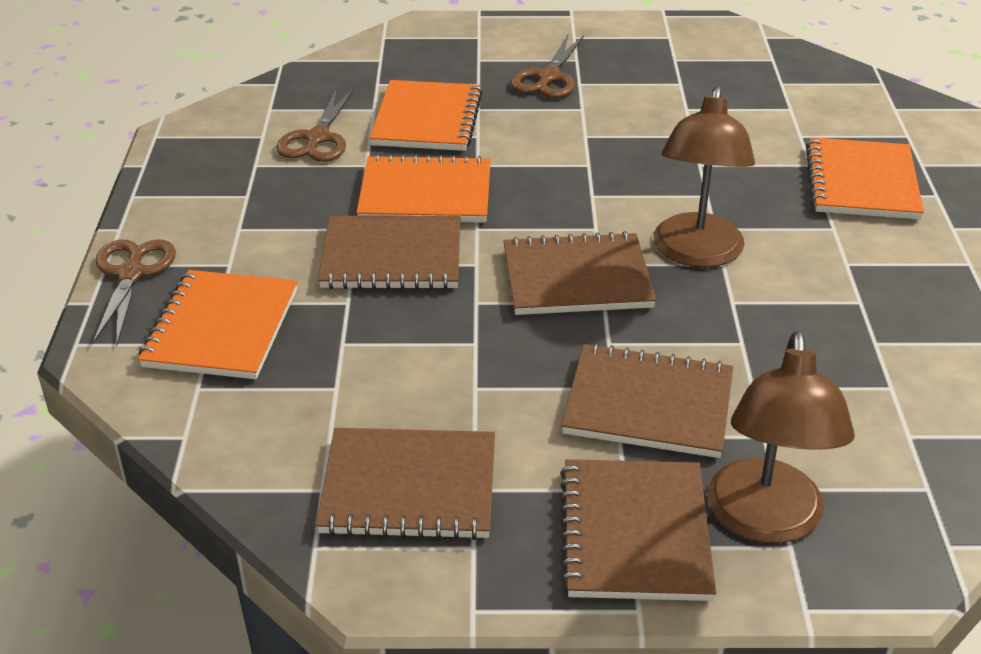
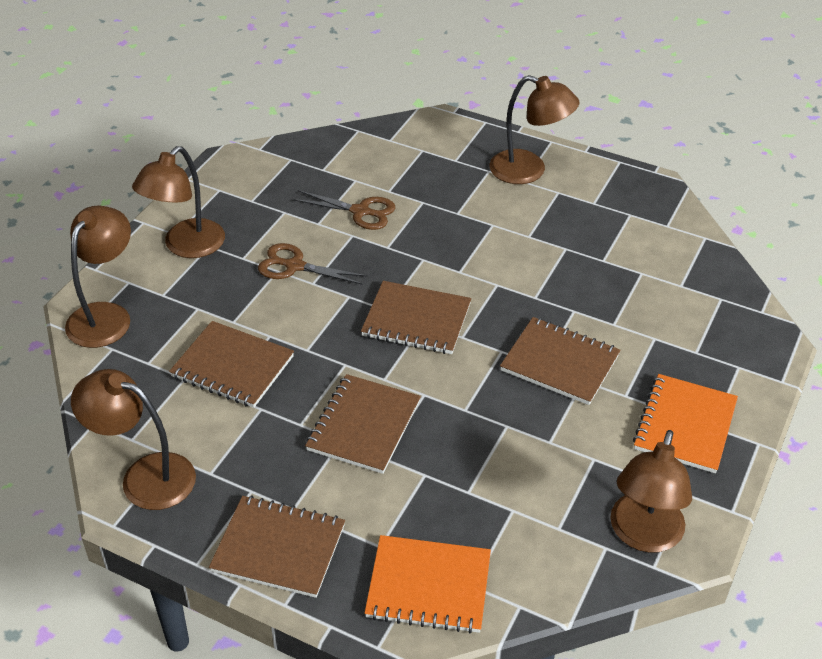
brown lamp: [653,86,755,267] [707,331,855,543] = 2 -> [65,205,131,348] [71,369,196,510] [132,146,225,258] [490,75,579,184] [610,430,692,553] = 5
brown scissors: [93,239,176,345] [276,88,355,162] [511,35,584,98] = 3 -> [258,243,368,285] [293,190,395,230] = 2
orange notebook: [138,270,297,379] [356,154,491,223] [369,80,483,151] [806,137,924,219] = 4 -> [365,535,491,634] [633,374,738,473] = 2

